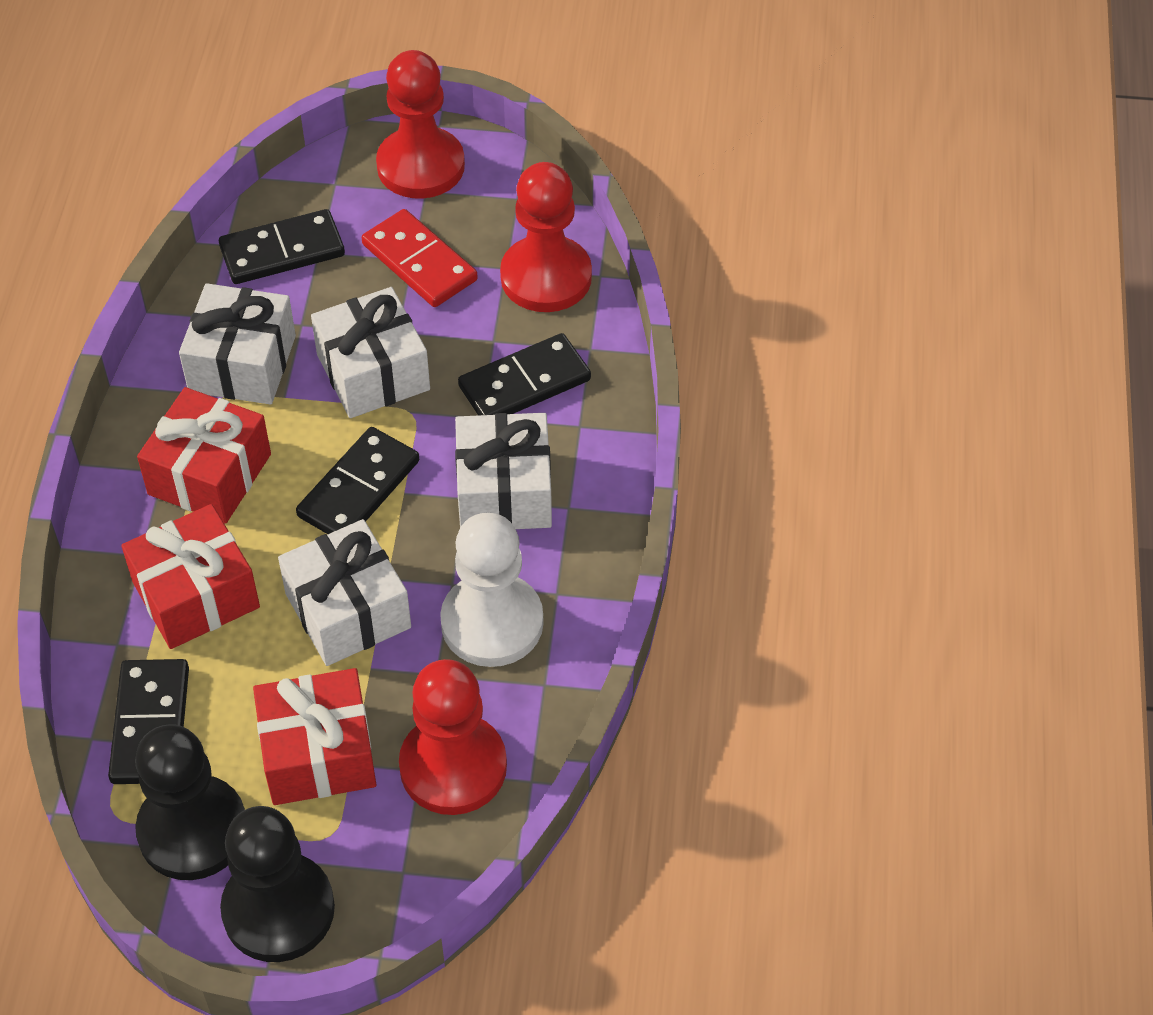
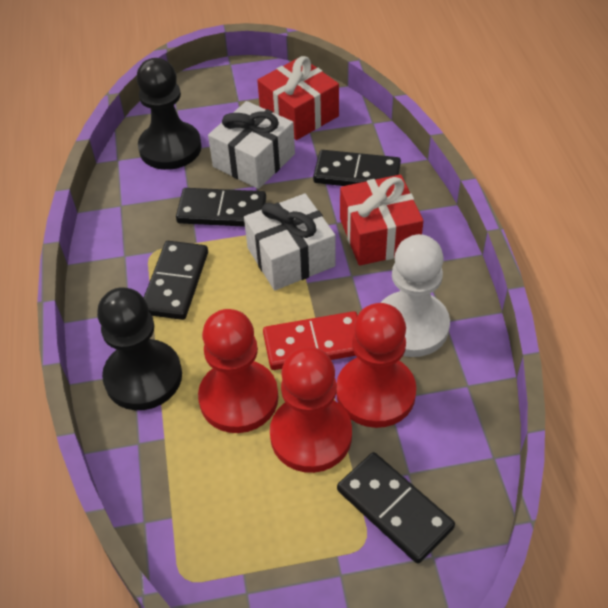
red gift: [121,504,260,649] [137,387,271,523] [253,668,377,805] = 3 -> [257,56,339,140] [340,174,423,266] = 2
white gift: [179,283,296,405] [278,519,411,666] [311,287,430,418] [455,413,552,529] = 4 -> [208,101,295,189] [244,193,335,291] = 2

